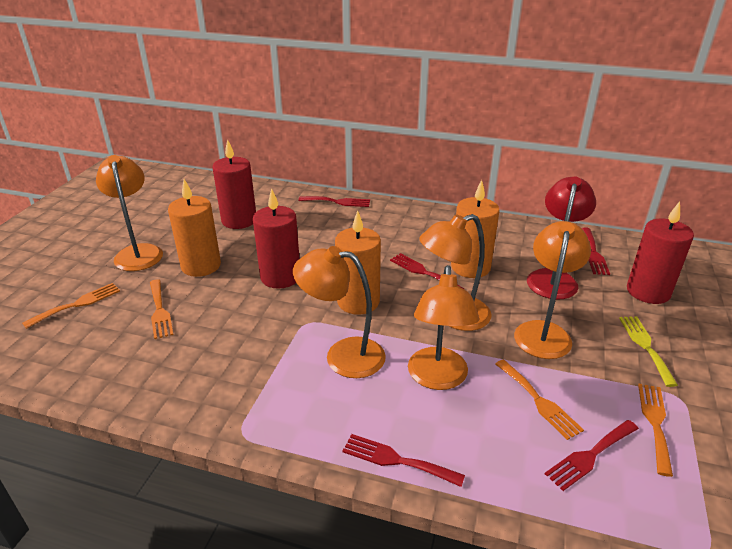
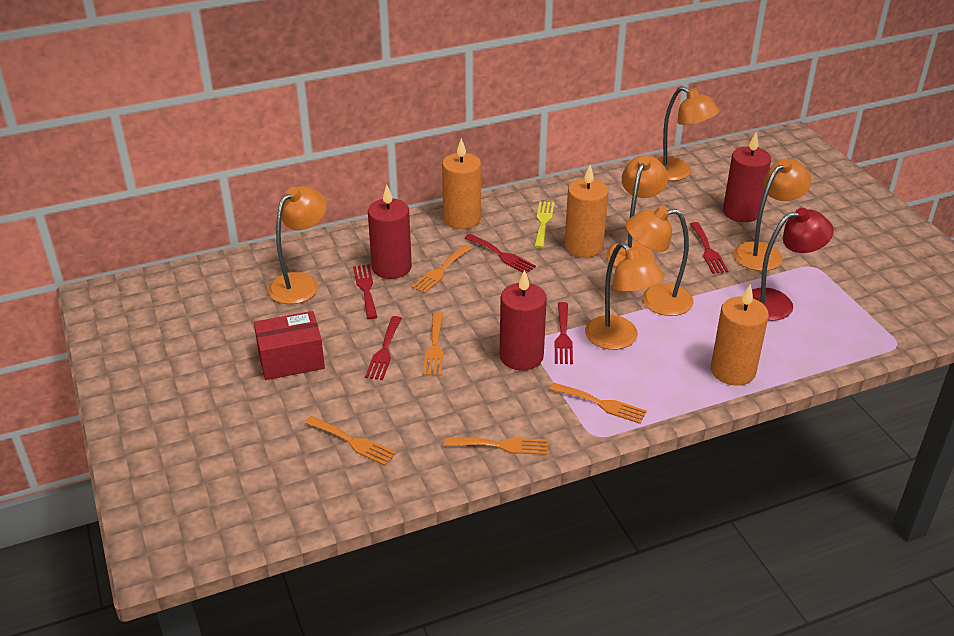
orange fork: [22,283,120,329] [150,279,174,339] [495,359,584,440] [638,384,673,477] = 4 -> [305,416,396,466] [412,245,472,293] [423,312,443,376] [444,437,548,455] [549,383,647,424] = 5
orange lamp: [96,155,163,271] [293,246,386,378] [408,265,479,390] [419,214,492,331] [514,221,591,359] = 5 -> [268,186,327,304] [585,242,665,350] [606,155,668,267] [626,206,693,316] [656,86,720,181] [734,159,812,271] = 6
red box: none = 0 -> [254,311,325,380] = 1

